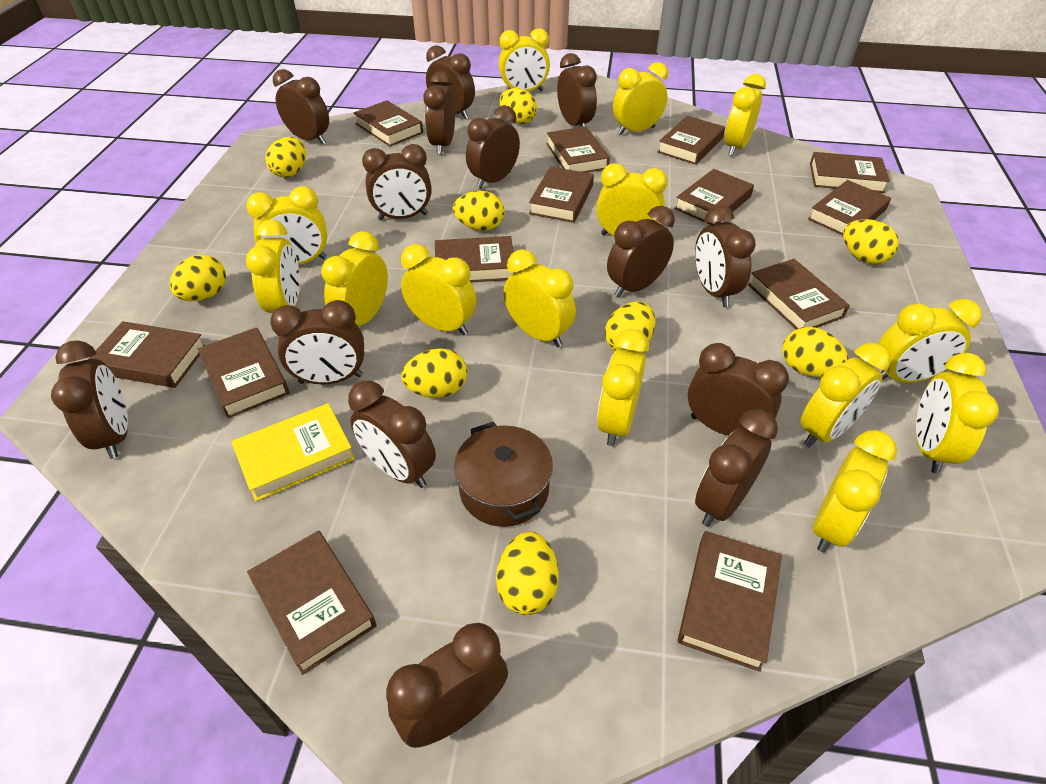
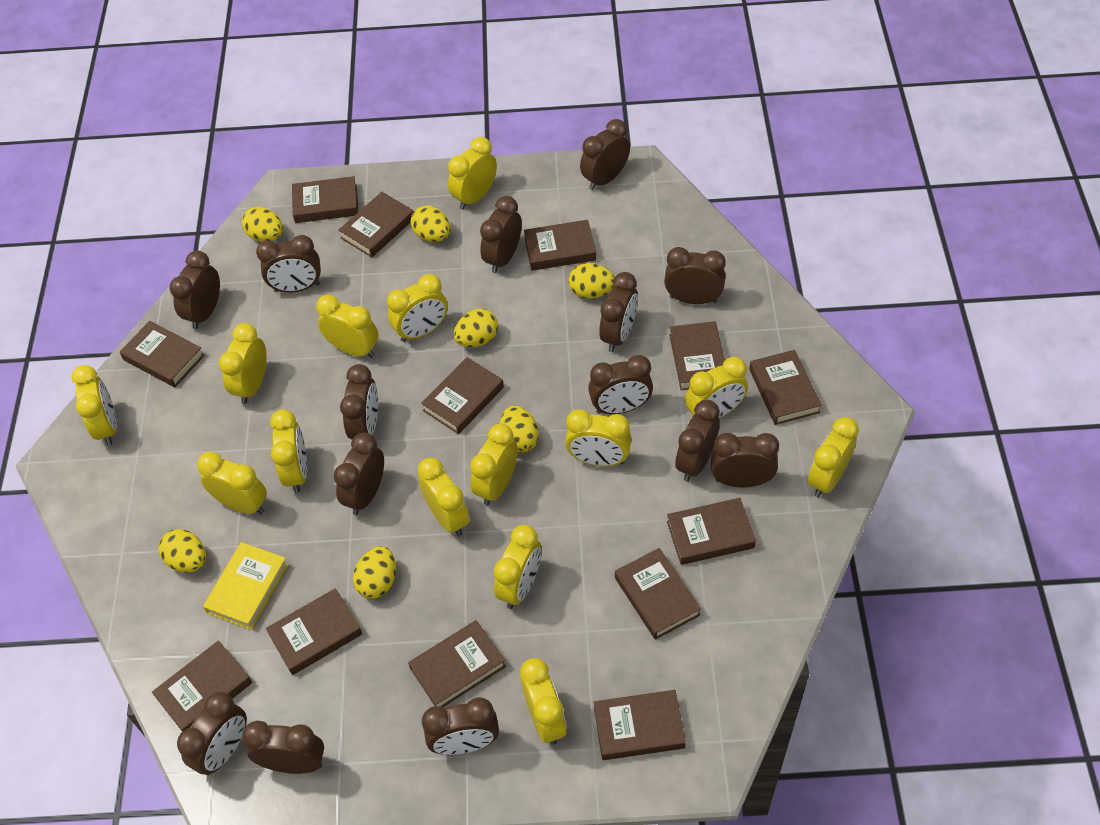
brown pot: [454,422,553,527] = 1 -> none = 0
yellow egg: [169,254,226,301] [265,137,306,178] [401,348,467,398] [453,191,504,231] [496,531,559,615] [500,88,537,124] [605,301,655,351] [782,327,848,377] [843,219,899,264] = 9 -> [158,529,206,572] [242,207,283,242] [353,546,396,599] [411,206,450,242] [453,309,498,347] [500,406,539,453] [568,263,615,299] = 7

